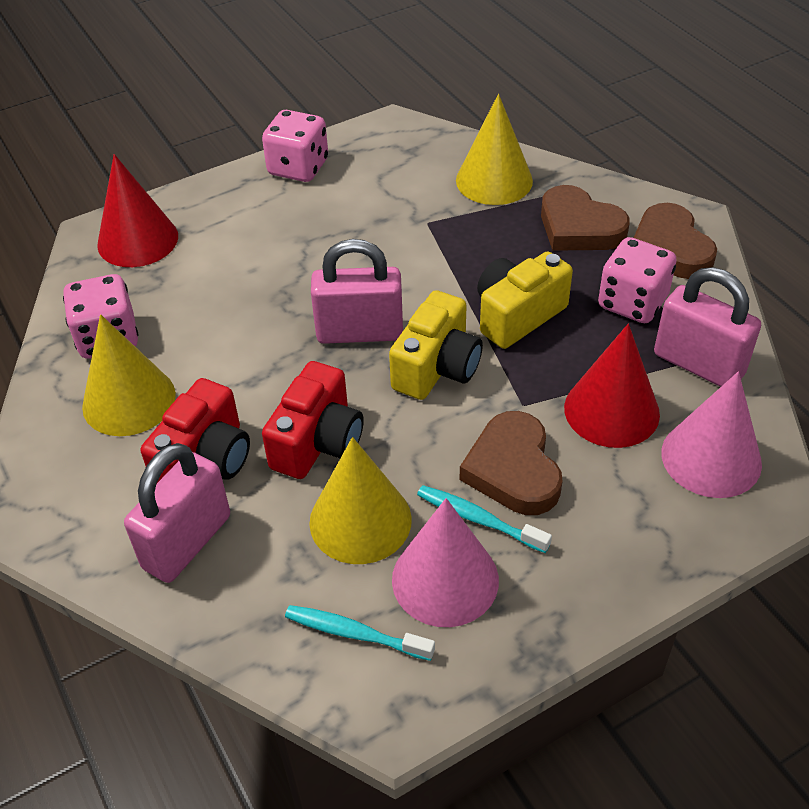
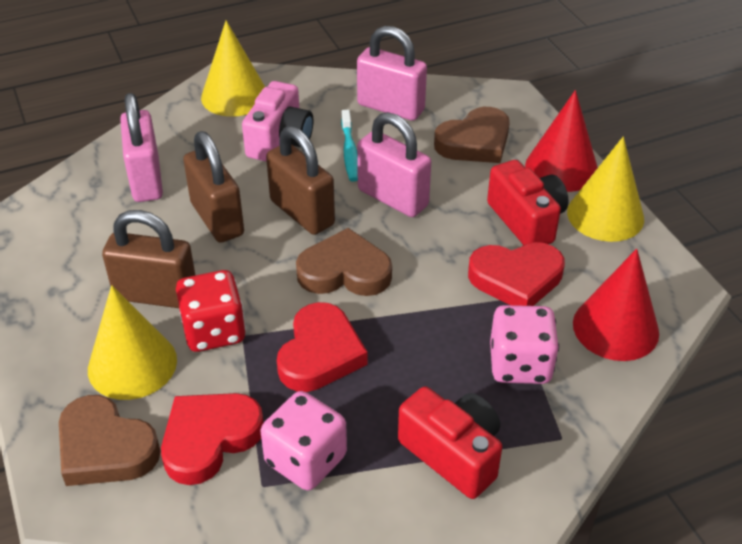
brown padlock: none = 0 -> [102,210,195,308] [183,131,244,243] [266,126,335,235] = 3
pink camera: none = 0 -> [242,81,313,162] = 1
pink cone: [392,498,499,627] [661,372,762,498] = 2 -> none = 0
pink dice: [63,274,138,358] [262,110,328,182] [598,237,677,323] = 3 -> [260,391,347,490] [490,305,559,384] = 2
red dice: none = 0 -> [176,270,246,352] = 1
red heart: none = 0 -> [161,393,264,485] [277,302,367,392] [468,242,565,306] = 3
turquoise toothbrush: [285,605,435,661] [417,485,552,553] = 2 -> [341,110,358,182] = 1
yellow camera: [389,290,483,400] [477,251,573,349] = 2 -> none = 0

